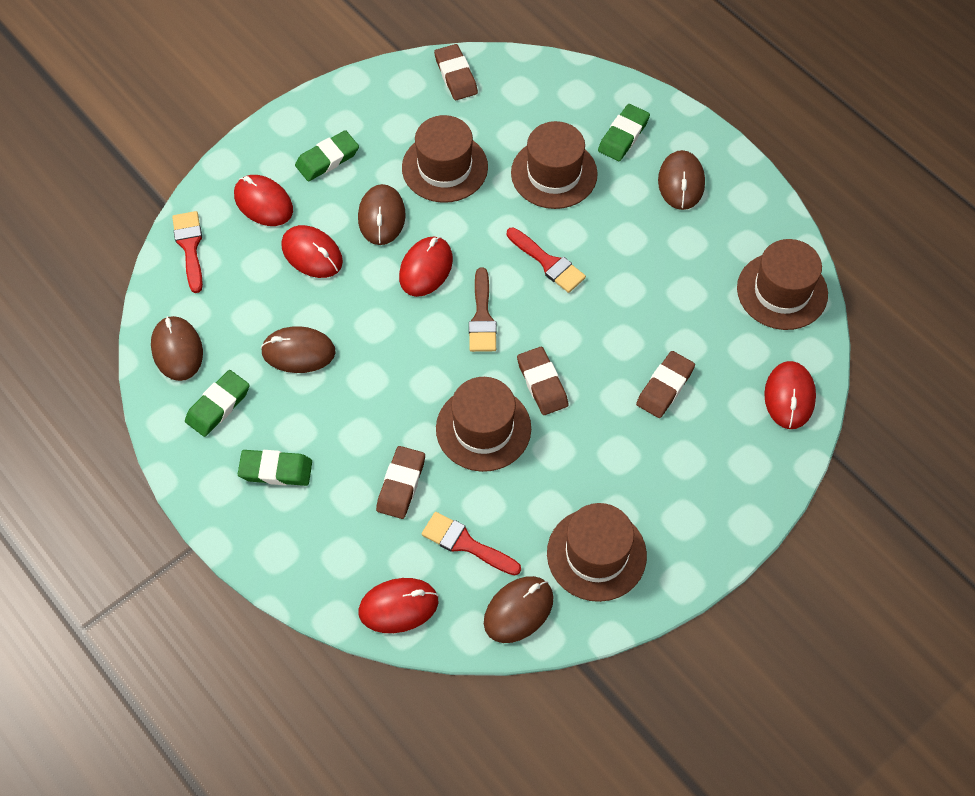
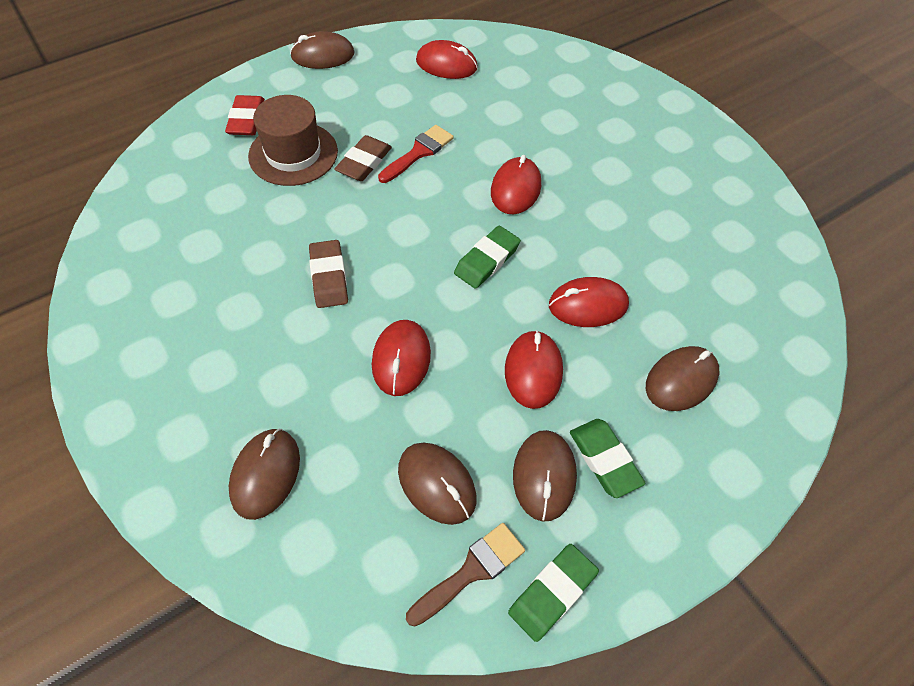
brown eraser: [376,446,425,519] [434,44,478,100] [517,347,569,415] [636,351,695,418] = 4 -> [309,240,348,308] [334,135,392,181] = 2
brown hat: [402,115,488,203] [436,377,531,472] [511,121,598,209] [547,503,647,602] [737,239,828,330] = 5 -> [248,95,338,186] = 1
green eraser: [185,370,249,437] [238,450,312,486] [295,130,359,181] [598,104,650,161] = 4 -> [454,226,521,289] [508,544,599,642] [570,419,646,498] = 3
red brush: [172,211,203,293] [422,512,521,575] [507,227,586,293] = 3 -> [378,125,454,183] = 1
red eraser: none = 0 -> [225,95,265,135] = 1

